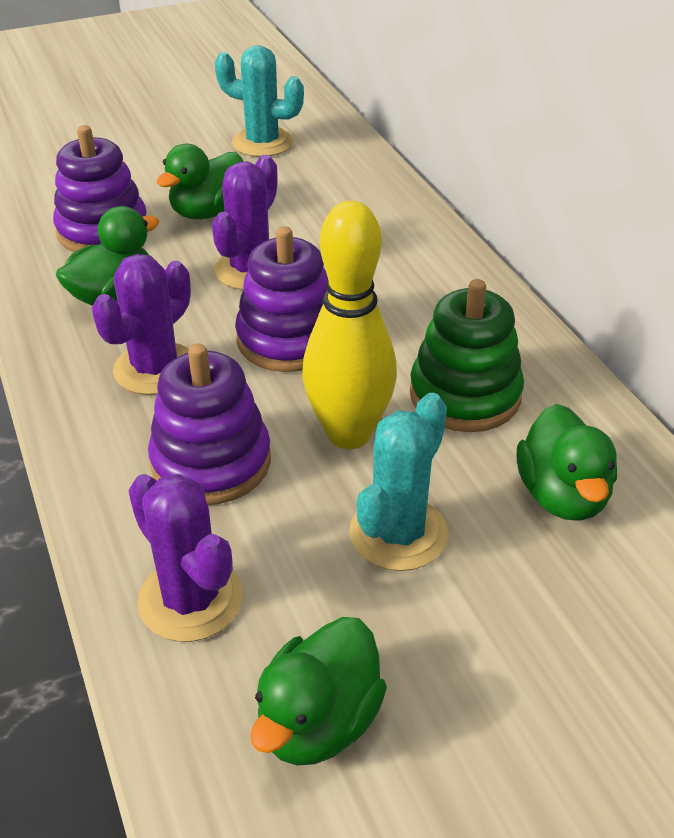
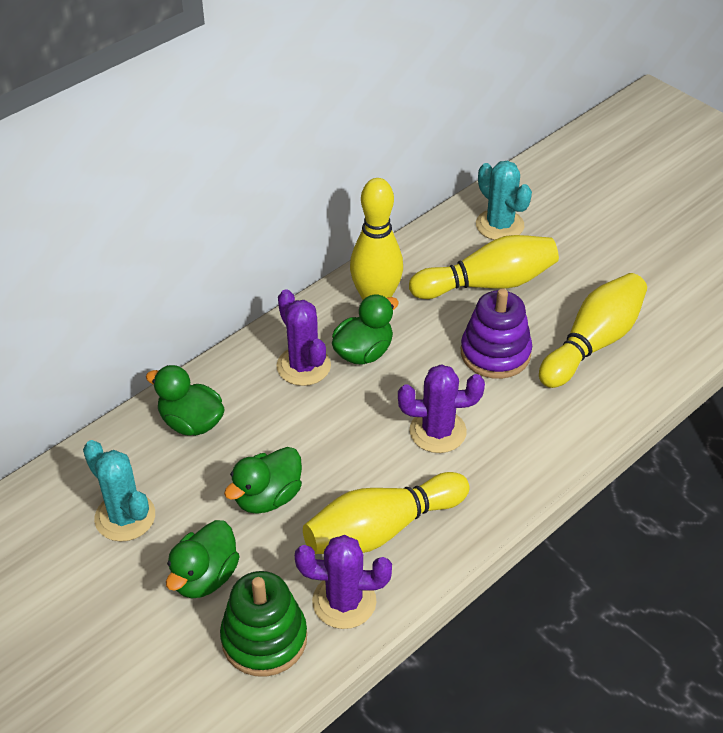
purple stacking toy: [53,125,146,252] [148,343,271,505] [235,226,328,372] = 3 -> [461,288,532,379] = 1
yellow bowling pin: [302,201,397,449] = 1 -> [303,472,470,554] [350,178,403,300] [409,235,559,299] [539,273,647,388] = 4

